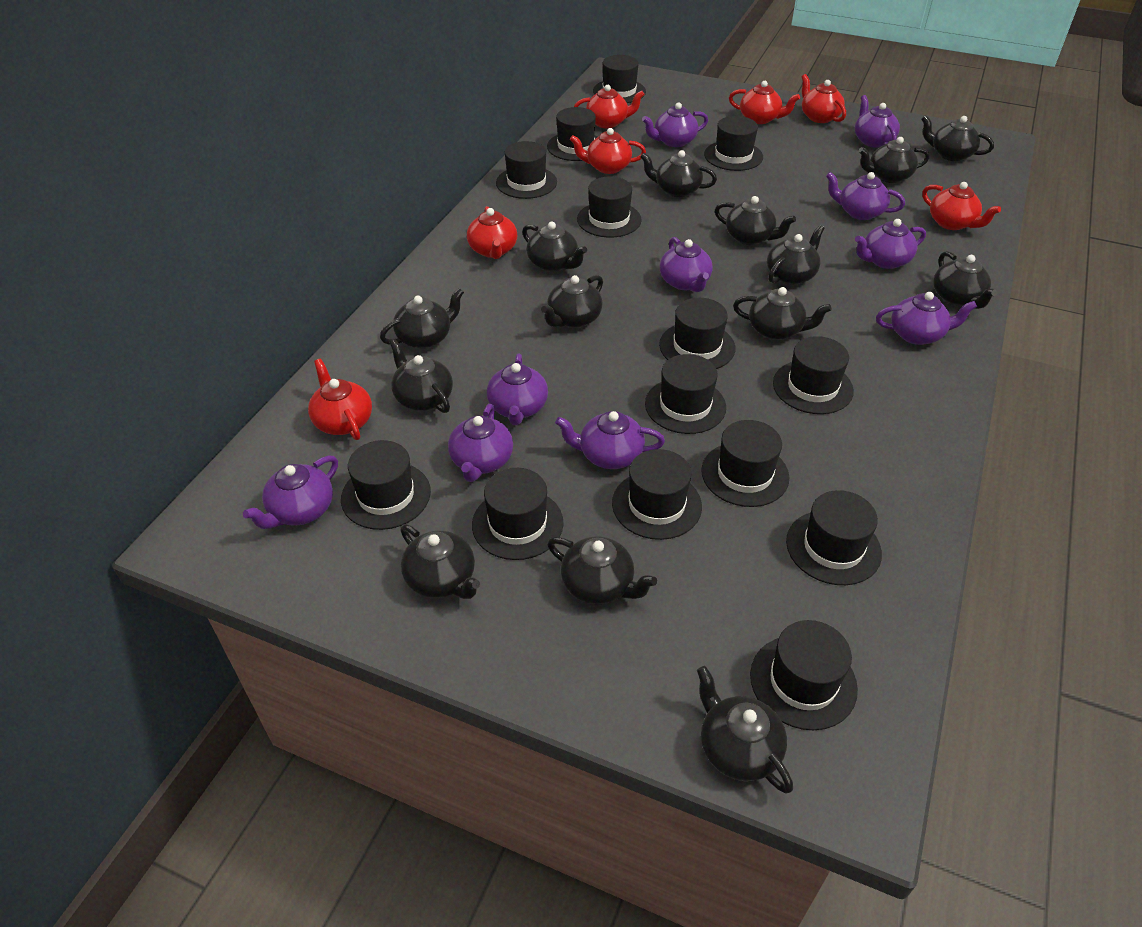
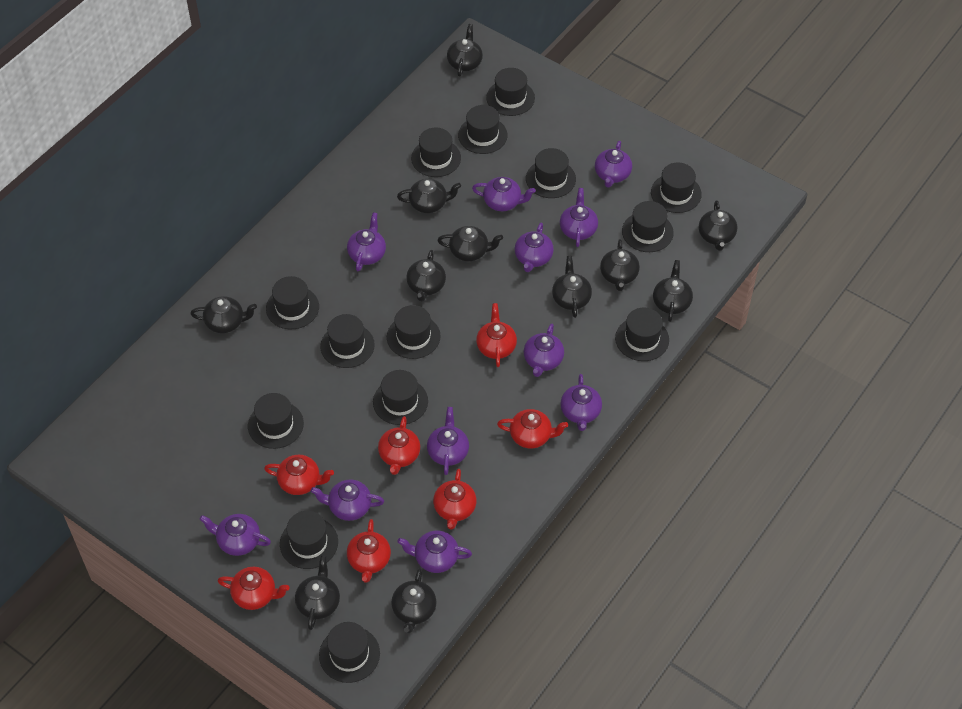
black teapot: [380,288,464,349] [389,339,453,413] [400,524,480,599] [522,221,587,272] [541,275,603,328] [547,537,657,604] [640,150,717,197] [697,666,793,793] [715,196,796,245] [733,287,832,340] [767,225,824,285] [858,137,930,183] [921,115,994,161] [933,251,997,309] = 14 -> [190,296,257,333] [295,555,340,630] [391,568,436,633] [397,179,461,213] [406,250,446,301] [437,226,503,261] [447,24,483,76] [552,256,592,318] [600,239,640,291] [653,260,693,322] [699,200,737,251] = 11
purple teapot: [243,455,338,529] [448,404,513,482] [487,353,548,425] [555,411,665,469] [642,102,708,147] [660,237,713,292] [826,172,905,220] [855,95,900,148] [855,219,926,269] [876,292,977,345] = 10 -> [199,514,271,556] [311,480,384,521] [347,212,386,271] [397,531,472,573] [427,407,469,475] [472,177,536,211] [514,223,554,272] [524,323,564,377] [560,188,598,247] [560,374,602,431] [595,141,632,188] = 11

